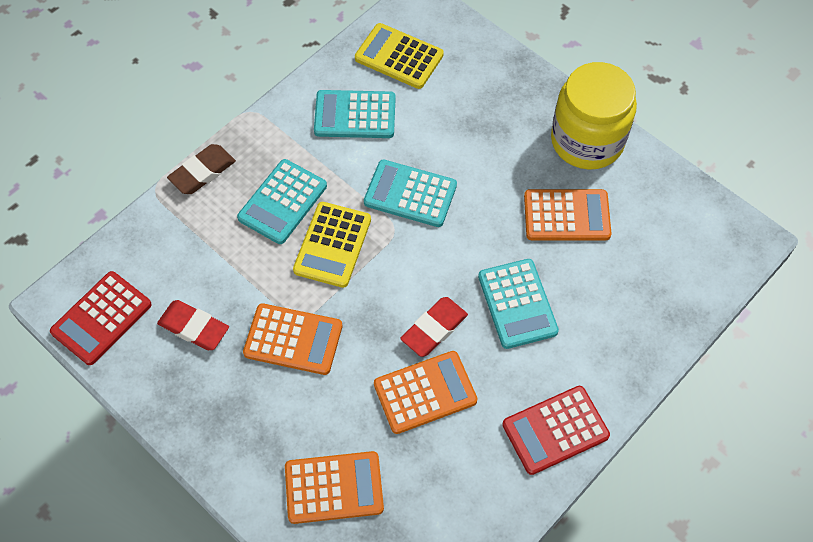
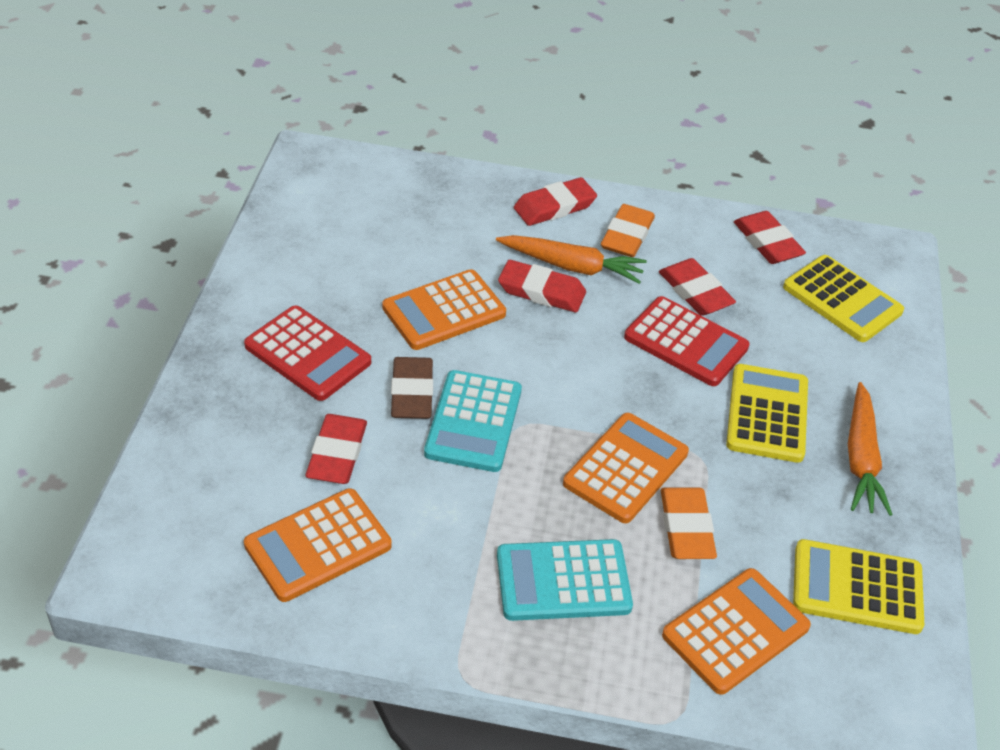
orange carrot: none = 0 -> [496,235,647,284] [848,382,893,516] = 2
orange eraser: none = 0 -> [601,204,655,257] [661,487,717,559] = 2
red eraser: [157,300,229,350] [400,297,468,357] = 2 -> [305,414,367,484] [498,260,586,312] [514,177,597,226] [659,258,736,316] [734,211,806,264] = 5
turquoise calculator: [237,159,327,244] [314,90,396,138] [364,160,457,227] [478,259,559,349] = 4 -> [424,370,522,472] [497,539,633,621] = 2
yellow calculator: [293,202,371,288] [355,23,444,89] = 2 -> [726,364,808,463] [783,255,904,342] [793,539,924,634] = 3
yellow jar: [551,62,637,170] = 1 -> none = 0

